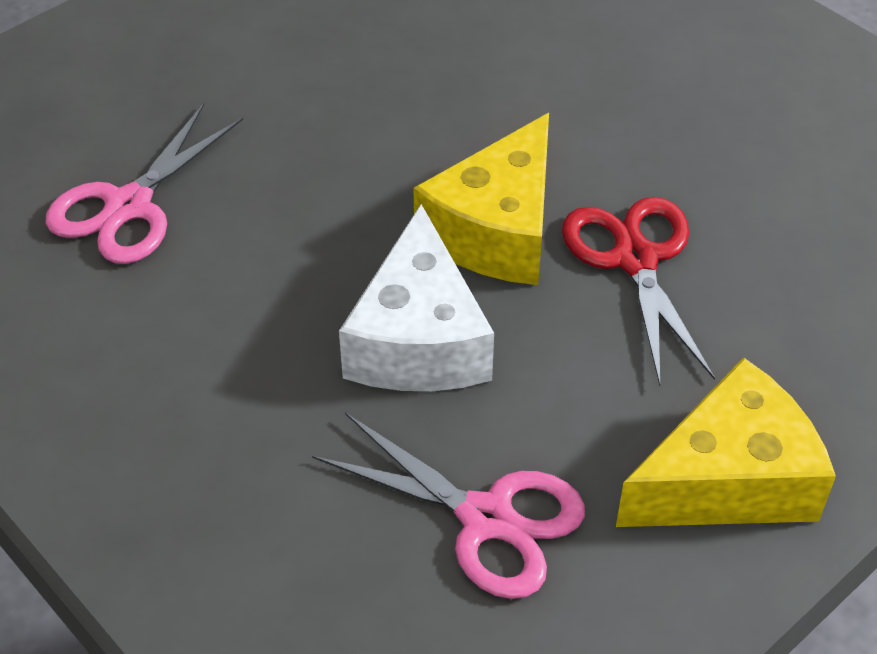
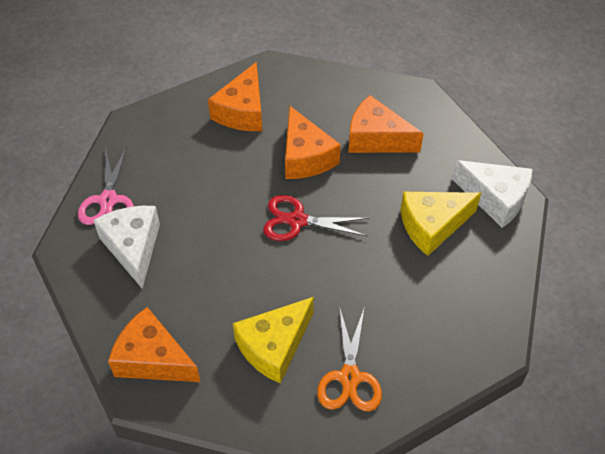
orange cheese: none = 0 -> [108,307,200,382] [208,62,262,131] [285,106,341,179] [348,95,424,153] = 4
orange scissors: none = 0 -> [317,306,382,411] = 1
pink scissors: [46,103,243,264] [312,412,585,599] = 2 -> [78,146,134,225] = 1
white cheese: [339,204,494,391] = 1 -> [93,206,160,289] [452,160,533,228] = 2

